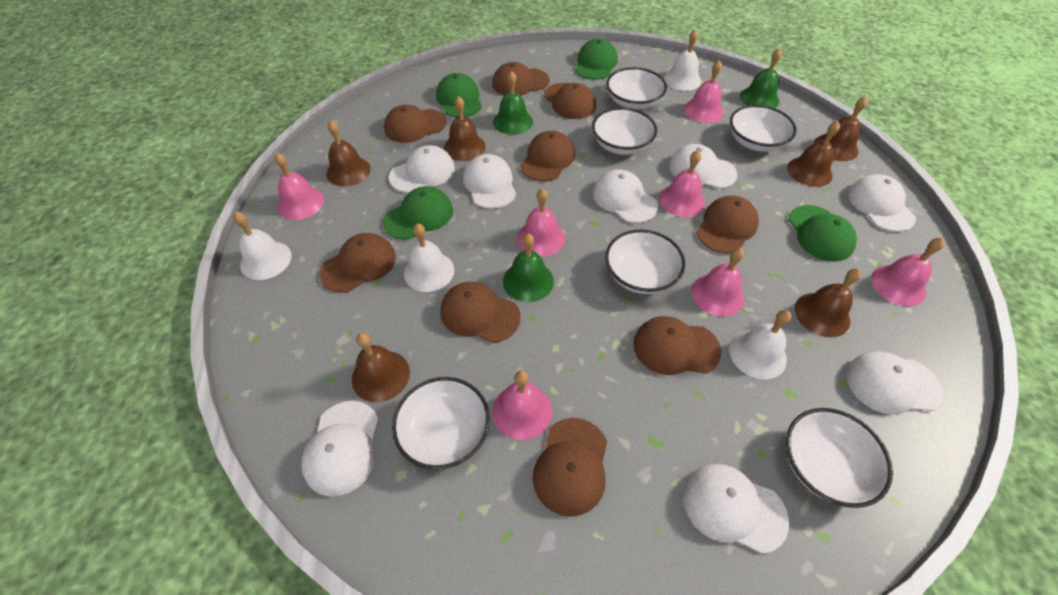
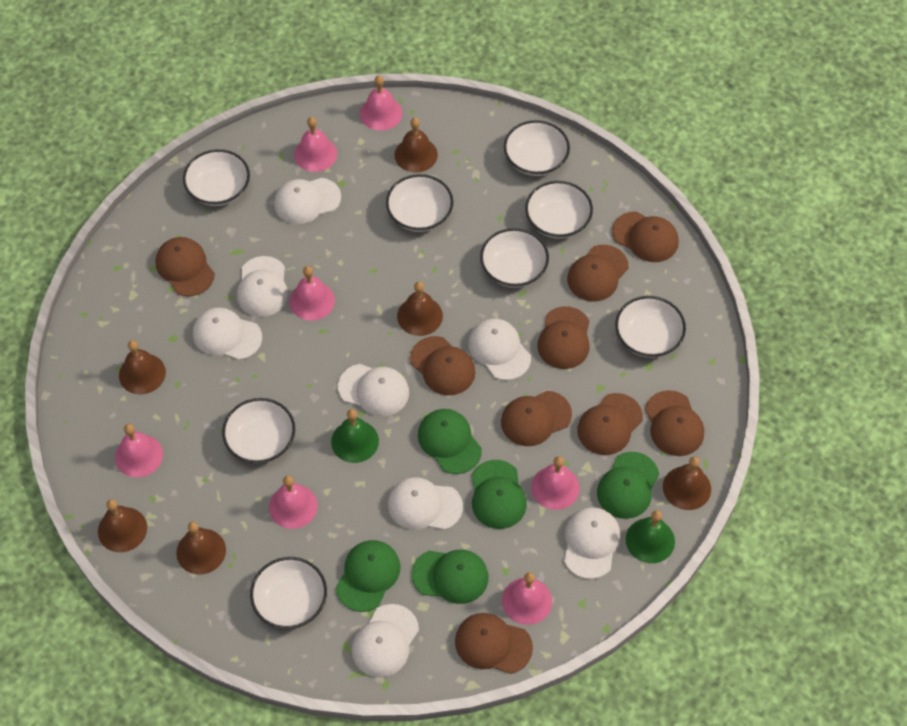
green bell: [493,71,533,135] [503,233,554,302] [740,48,782,108] = 3 -> [331,409,379,463] [626,510,675,563] = 2
green cap: [383,186,453,240] [436,73,482,117] [575,39,618,80] [788,205,857,262] = 4 -> [336,540,401,612] [412,550,489,604] [418,409,482,474] [472,460,527,529] [597,452,659,519] = 5
white bell: [233,212,292,280] [404,223,454,292] [664,29,701,91] [729,310,791,379] = 4 -> none = 0
white bowl: [392,377,490,470] [592,108,657,155] [605,229,685,294] [606,67,667,110] [730,105,797,152] [786,408,893,508] = 6 -> [183,149,250,206] [222,398,295,464] [250,557,327,629] [386,174,453,232] [480,228,549,288] [504,120,570,176] [525,181,593,239] [615,296,686,358] = 8

